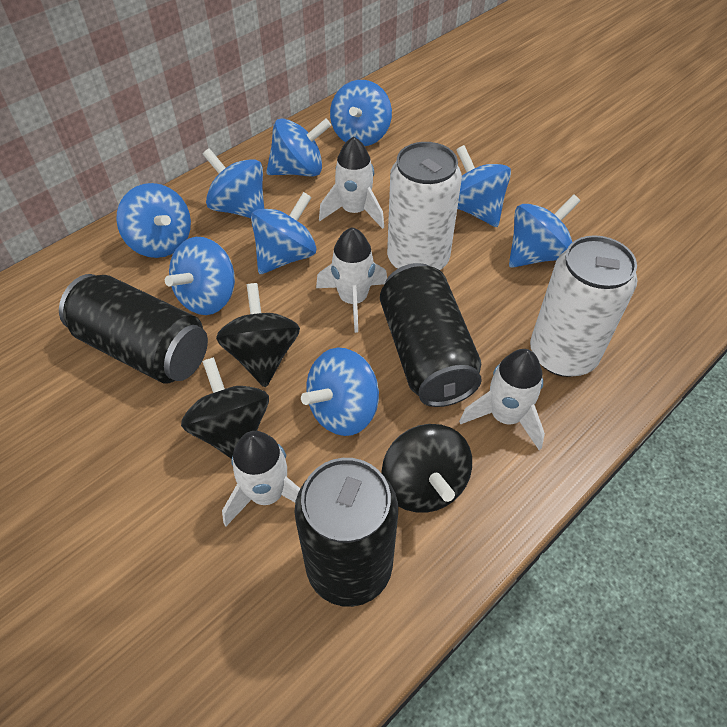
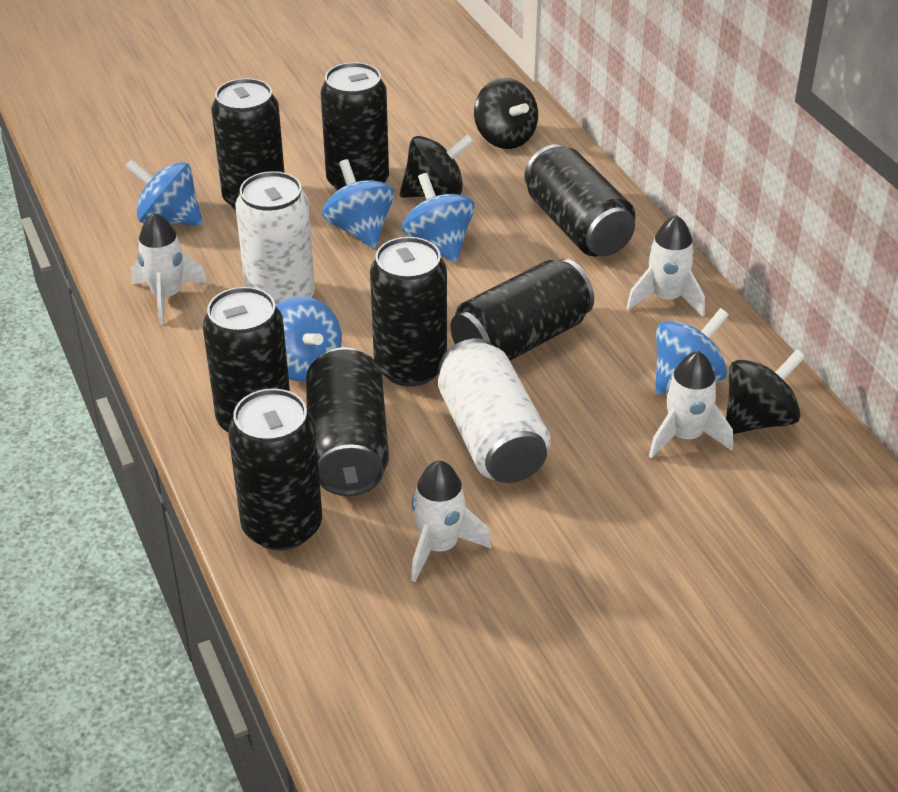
black can: [59,274,208,383] [294,458,398,607] [380,263,482,407] = 3 -> [203,287,290,432] [211,78,285,210] [228,388,322,550] [306,347,389,496] [321,62,389,191] [370,237,447,387] [451,259,594,361] [524,144,636,256] = 8
blue spinning top: [116,183,191,258] [165,237,235,315] [203,148,264,218] [251,192,316,274] [266,118,331,177] [301,347,379,436] [330,80,392,146] [456,145,511,227] [509,194,580,268] = 9 -> [125,159,203,226] [276,296,342,381] [322,159,395,249] [402,173,475,263] [655,308,729,395] = 5

